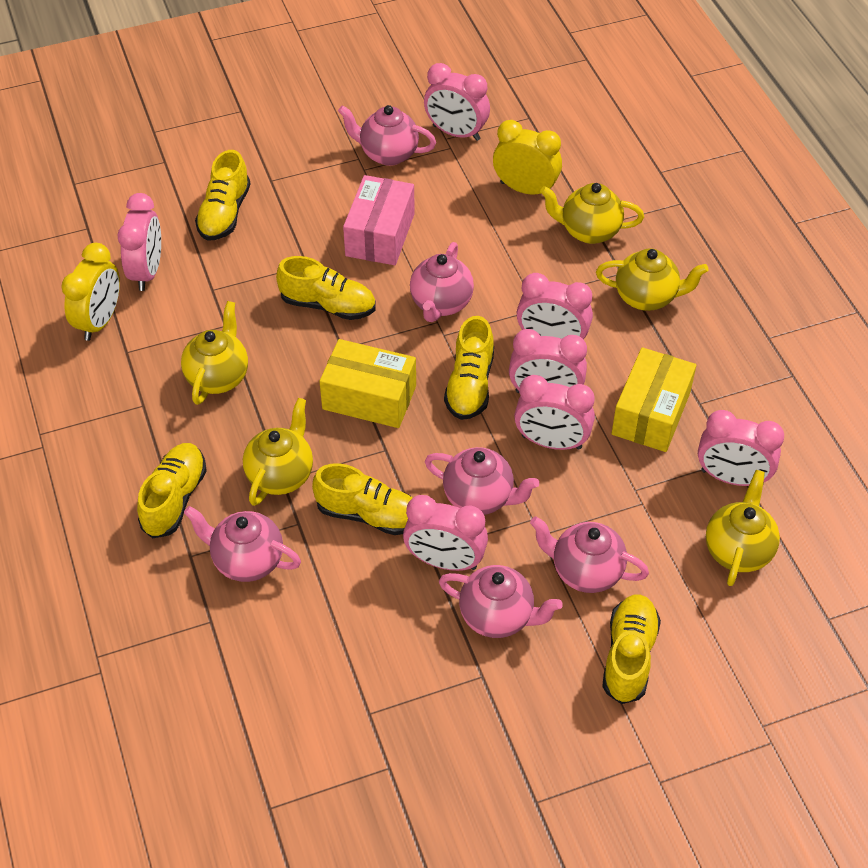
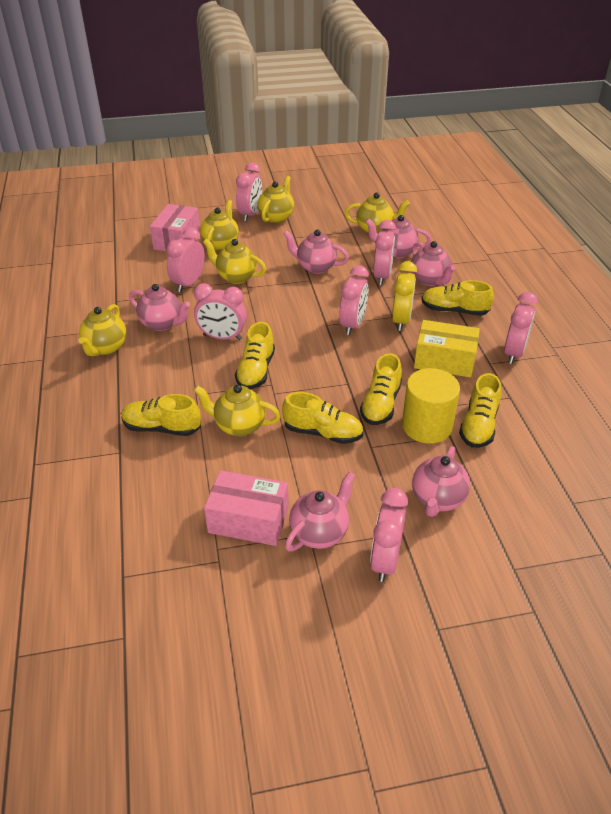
pink box: [343,175,415,265] = 1 -> [150,204,200,252] [204,470,289,546] = 2
yellow box: [319,339,416,428] [612,347,696,452] = 2 -> [414,320,480,377] = 1
yellow clock: [61,243,120,341] [493,120,562,195] = 2 -> [392,261,417,331] = 1
yellow cylinder: none = 0 -> [402,368,460,443] = 1
yellow teapot: [181,301,248,405] [243,398,313,506] [540,183,644,244] [596,249,709,311] [706,470,780,586] = 5 -> [78,304,127,356] [194,385,281,436] [200,200,239,251] [203,239,266,284] [258,176,294,223] [345,193,410,234] = 6

